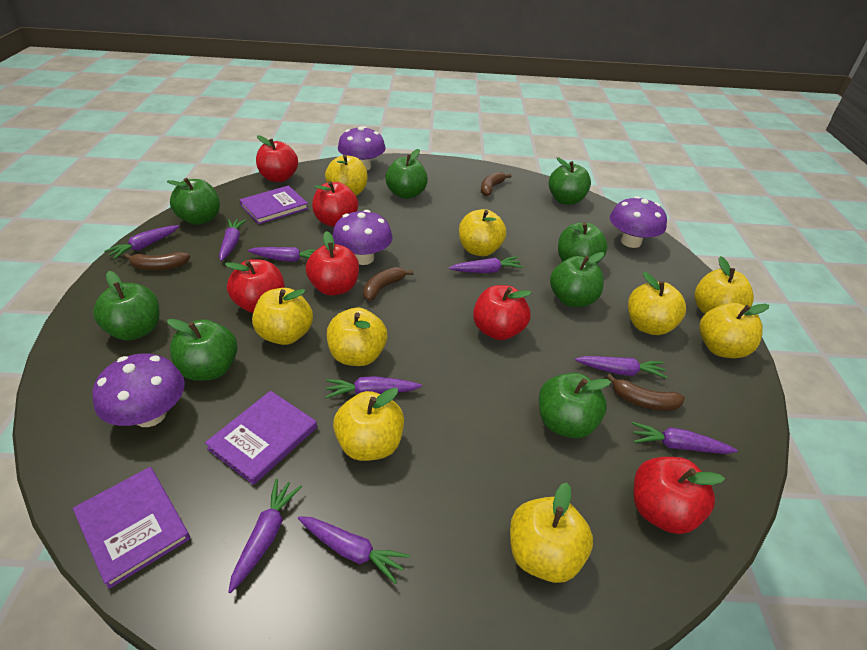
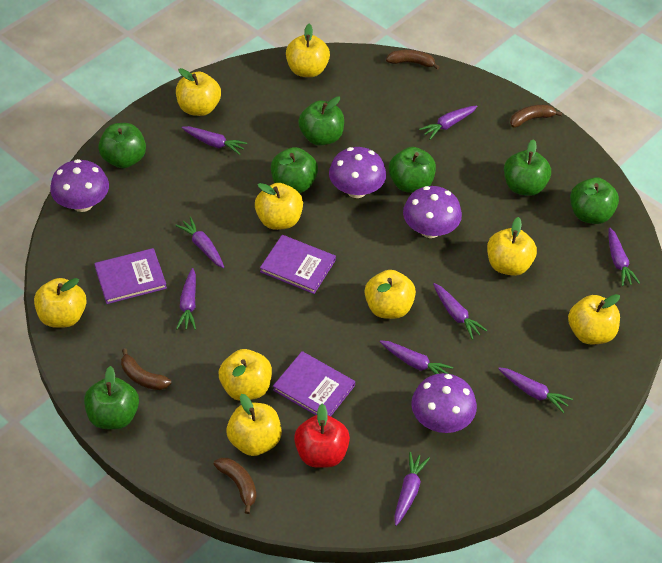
green apple: [93,271,160,340] [167,178,220,225] [167,319,238,381] [385,149,428,199] [539,373,611,438] [549,157,591,205] [550,252,604,307] [558,222,608,263] = 8 -> [84,366,139,429] [98,123,146,168] [271,147,318,193] [298,96,344,146] [389,147,436,193] [504,139,551,196] [570,177,619,224] = 7
red apple: [225,259,285,313] [256,135,298,182] [306,231,359,296] [312,181,358,227] [473,285,532,340] [634,457,725,534] = 6 -> [294,404,350,468] = 1

